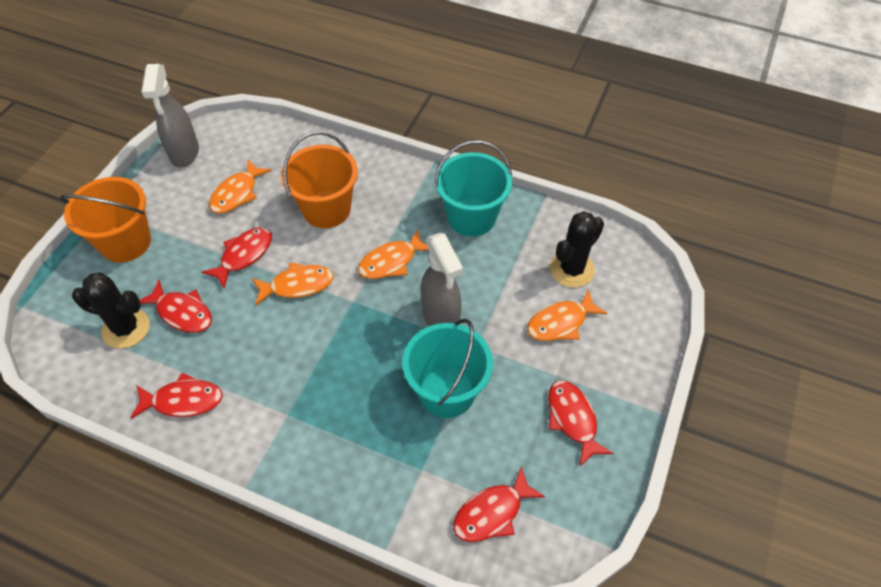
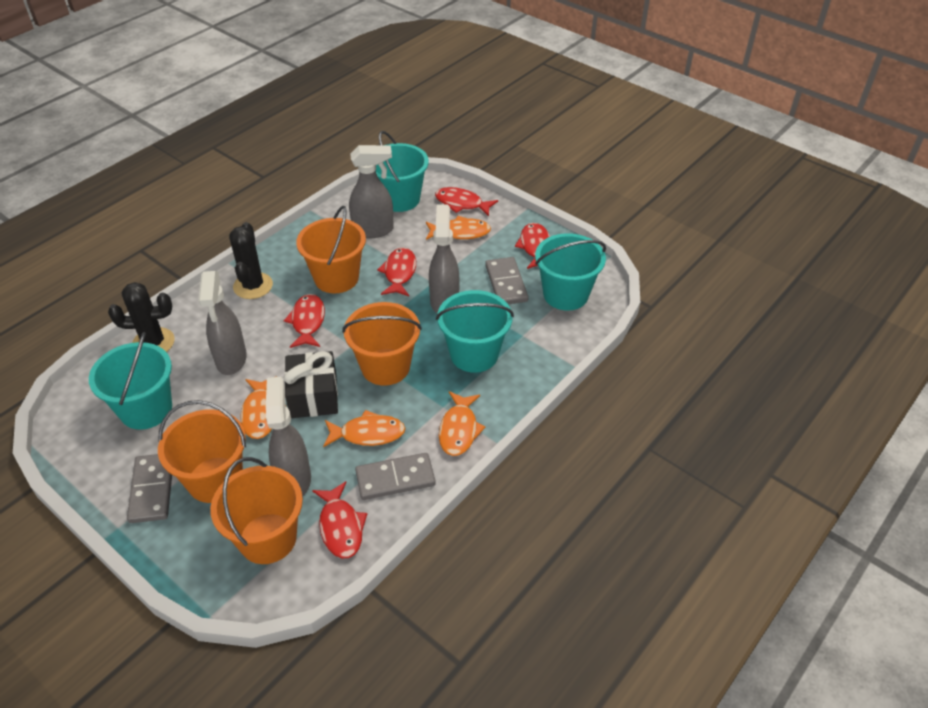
black gift: none = 0 -> [283,351,338,418] = 1
grey domino: none = 0 -> [127,454,172,523] [355,453,436,500] [485,257,529,304] = 3
grey spray bottle: [141,64,199,168] [421,233,463,326] = 2 -> [198,271,247,375] [265,377,311,497] [349,145,394,238] [429,204,460,314] = 4
orange bucket: [60,177,151,263] [281,131,358,228] = 2 -> [158,400,246,503] [210,457,303,564] [296,206,366,293] [342,302,422,386] = 4
turquoise bucket: [402,319,493,418] [435,140,512,237] = 2 -> [89,332,172,430] [376,131,429,212] [436,290,514,373] [535,233,606,311] = 4

